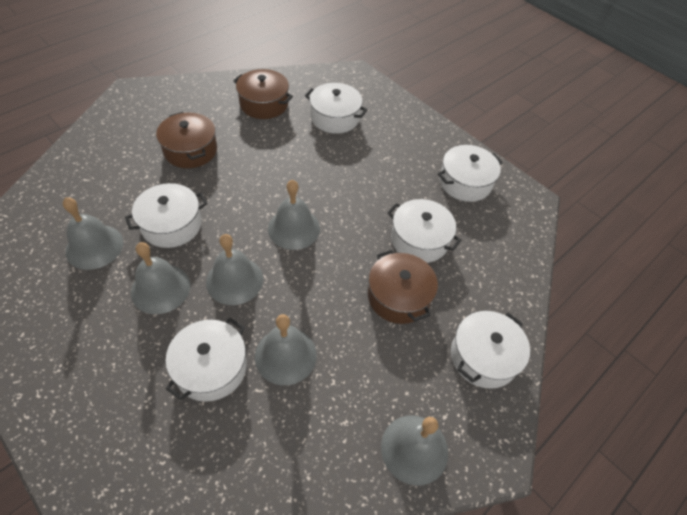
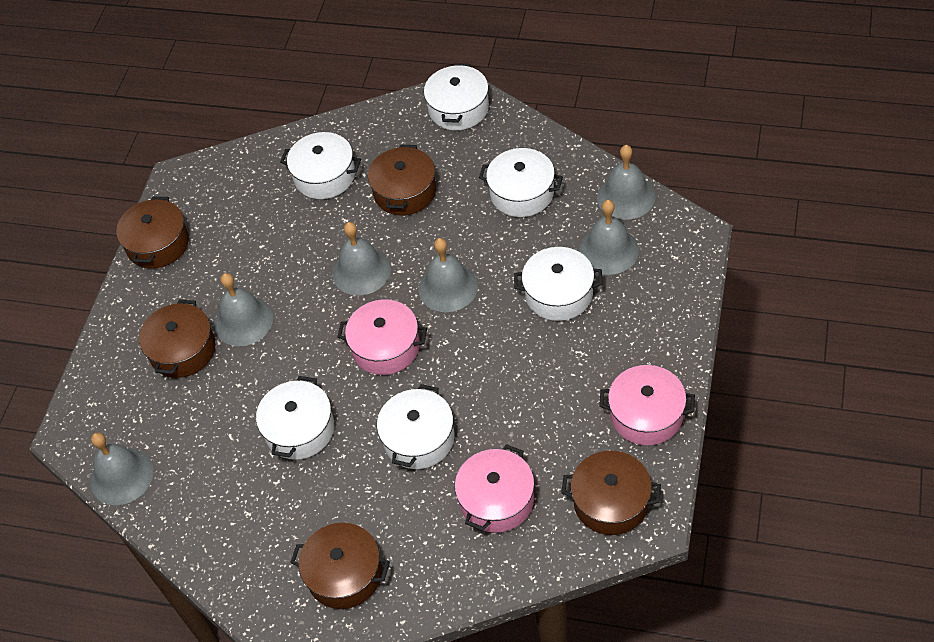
brown pot: [156,112,217,168] [233,69,293,119] [368,250,438,324] = 3 -> [116,197,189,269] [139,300,215,378] [290,523,390,609] [368,144,436,215] [561,451,661,535] = 5
pink pot: none = 0 -> [337,300,427,375] [455,444,535,533] [599,365,695,445] = 3

